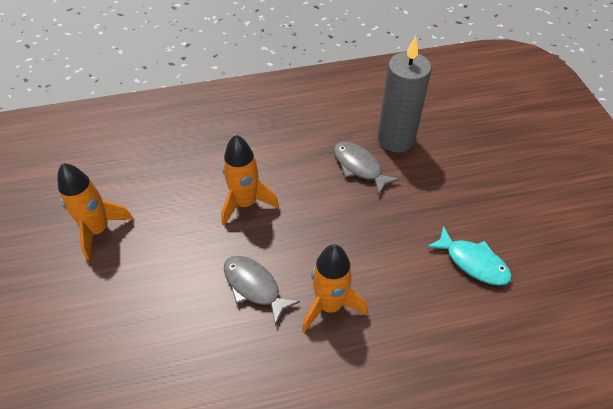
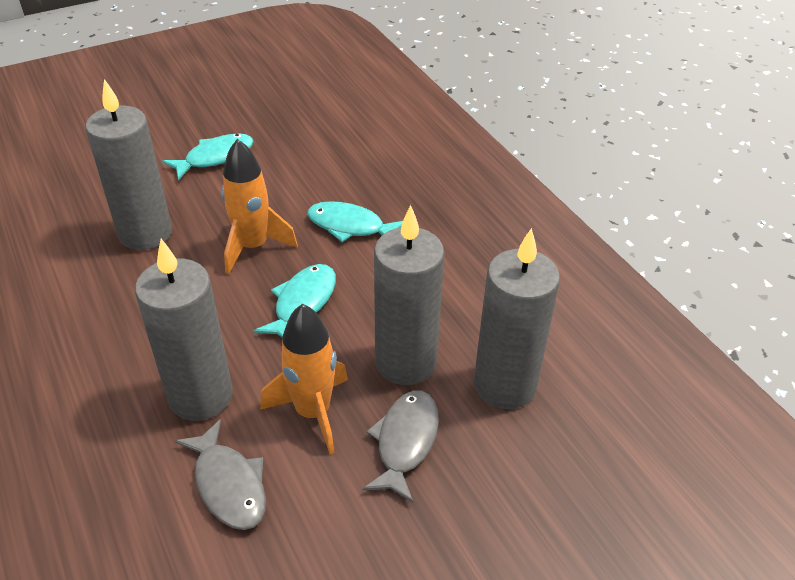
grey candle: [378,36,432,153] = 1 -> [85,79,172,250] [135,239,233,421] [374,205,445,385] [474,228,560,409] = 4
orange rocket: [57,163,133,260] [221,135,279,226] [302,244,368,332] = 3 -> [221,139,298,274] [260,304,348,454] = 2
turquoise fish: [426,226,512,286] = 1 -> [162,133,254,180] [254,264,336,338] [307,201,403,242] = 3

